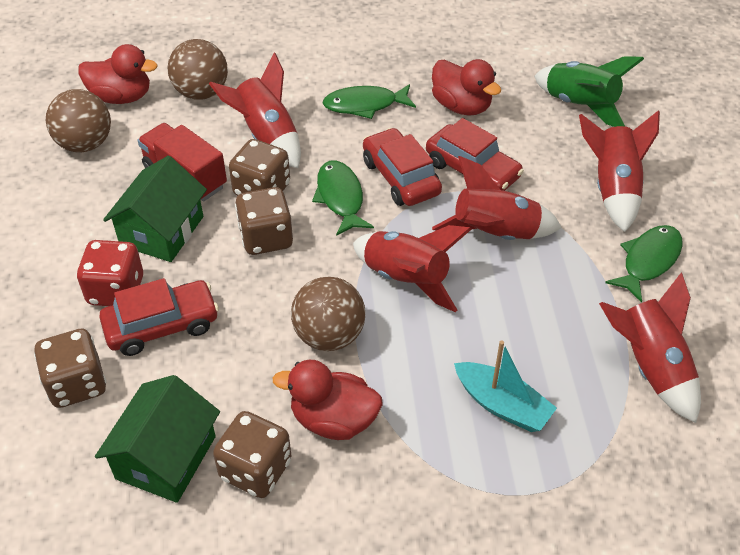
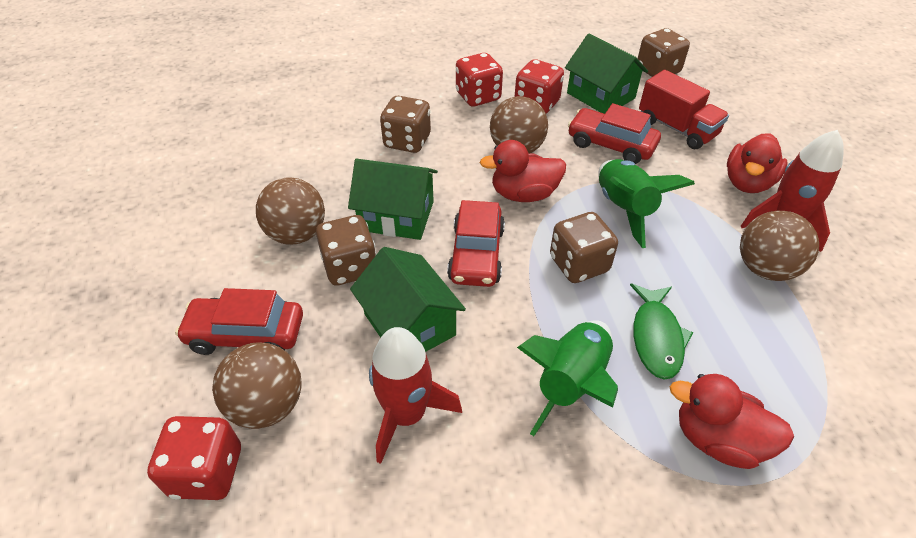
brown ball: [46,89,111,153] [168,39,228,100] [291,277,365,351] = 3 -> [212,343,302,429] [256,178,325,245] [490,96,548,154] [740,211,819,281] = 4
green fish: [312,160,374,236] [323,84,416,119] [605,225,683,303] = 3 -> [630,283,693,379] = 1
green house: [95,375,220,503] [103,156,207,262] = 2 -> [348,159,438,240] [350,247,466,352] [565,34,648,114] = 3
green rocket: [534,57,644,127] = 1 -> [517,320,618,436] [598,159,695,248] = 2
red dice: [77,240,143,306] = 1 -> [147,416,241,500] [456,53,503,106] [515,59,564,114] = 3
red rocket: [209,53,301,168] [353,225,472,312] [432,156,562,240] [579,110,660,232] [599,272,701,423] = 5 -> [369,327,462,464] [741,130,844,252] = 2
turquoise boat: [454,340,557,432] = 1 -> none = 0

